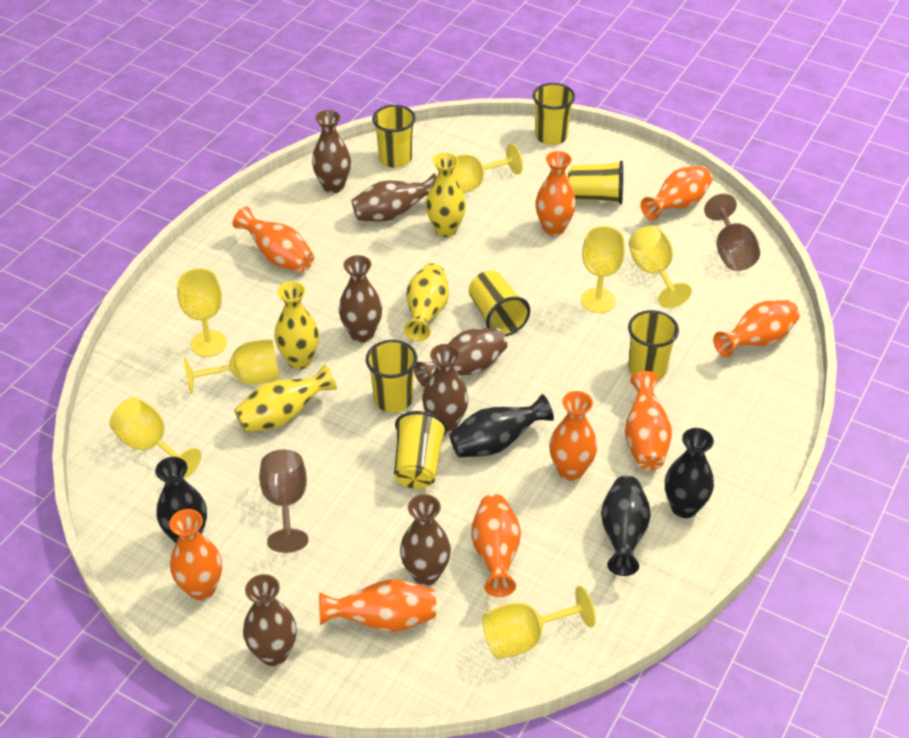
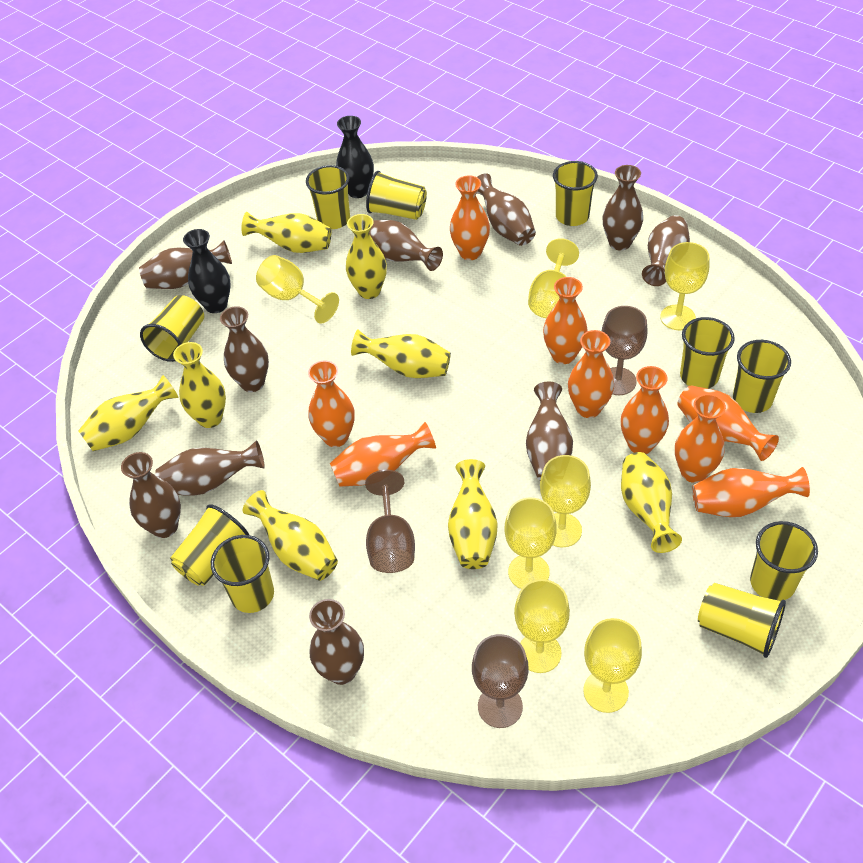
black vase: [155,457,207,543] [449,394,554,458] [601,476,651,576] [665,428,714,518] = 4 -> [183,229,231,313] [336,116,374,198] = 2
brown goblet: [259,450,309,553] [704,193,760,271] = 2 -> [365,470,415,573] [472,634,529,728] [602,306,647,395] = 3
brown vase: [243,574,297,666] [312,110,351,193] [339,255,382,343] [351,173,437,221] [400,494,451,585] [414,328,507,387] [422,344,469,433] = 7 -> [121,452,181,538] [139,240,232,289] [155,440,265,496] [220,306,269,392] [309,599,364,685] [369,220,443,271] [477,173,536,246] [526,382,573,481] [603,165,643,251] [642,215,690,286] = 10
yellow cup: [366,340,417,412] [372,105,416,168] [394,411,447,489] [469,271,530,336] [533,83,575,145] [568,160,623,205] [628,310,679,380] = 7 -> [140,295,204,362] [170,504,249,586] [211,535,274,613] [306,165,350,229] [366,171,427,220] [553,161,598,226] [680,317,735,388] [698,583,786,658] [733,340,791,413] [750,521,818,601] = 10
yellow vase: [234,364,337,432] [274,281,319,369] [404,264,449,341] [426,152,466,237] = 4 -> [78,375,179,451] [173,342,226,428] [241,212,331,253] [243,490,338,581] [346,214,387,299] [351,330,451,378] [448,459,498,569] [621,452,682,553] = 8

